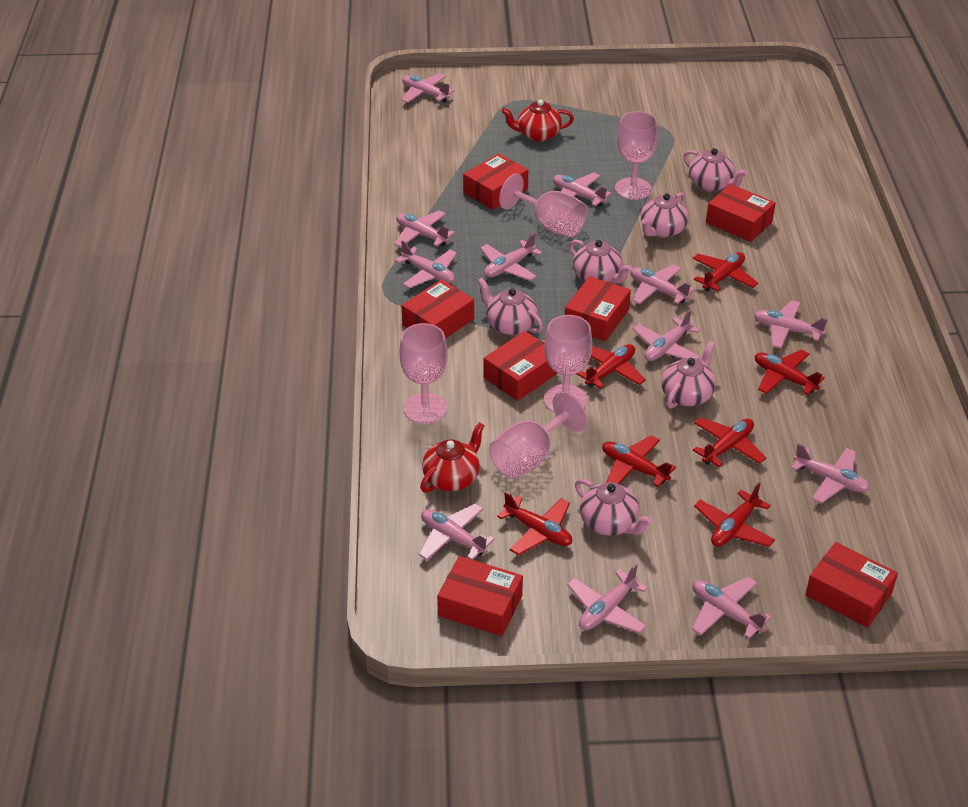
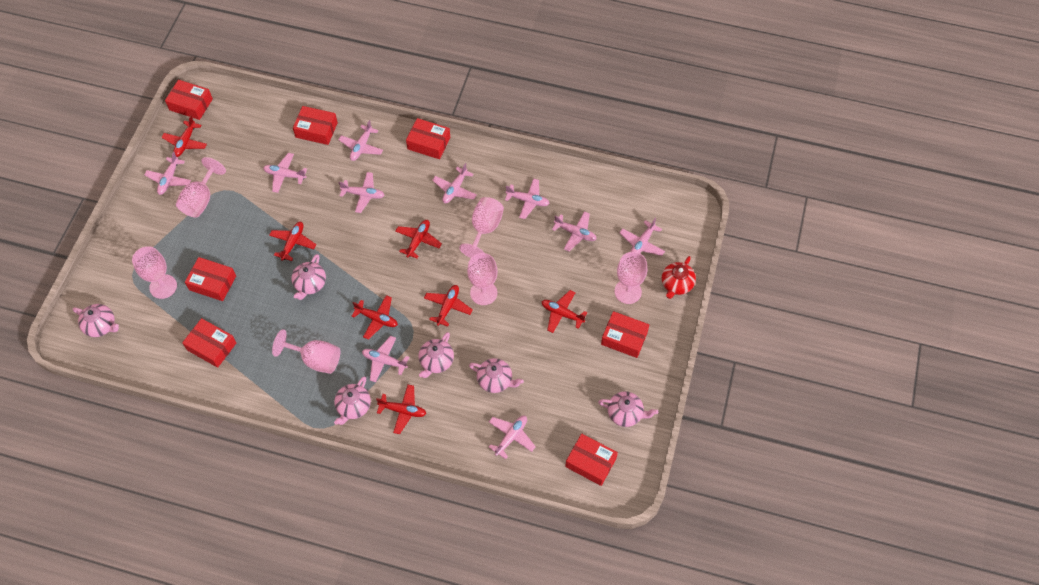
pink goblet: [399,323,448,424] [489,392,588,479] [499,173,587,237] [544,315,592,412] [615,111,658,200] = 5 -> [132,246,177,299] [176,157,226,218] [272,329,340,374] [459,197,504,258] [467,253,498,305] [615,252,647,304] = 6
pink plane: [394,210,455,247] [395,240,457,288] [402,73,455,103] [418,504,495,560] [480,233,543,281] [553,173,611,207] [567,564,648,634] [631,264,694,304] [633,309,701,361] [692,577,772,639] [754,300,828,348] [791,443,870,504] = 12 -> [144,152,191,195] [263,153,307,193] [338,120,383,161] [339,172,384,213] [362,336,409,383] [432,163,477,203] [489,416,536,459] [505,178,550,219] [552,211,597,251] [619,218,665,256] = 10
red teapot: [420,422,485,493] [501,100,574,142] = 2 -> [662,256,696,299] = 1

